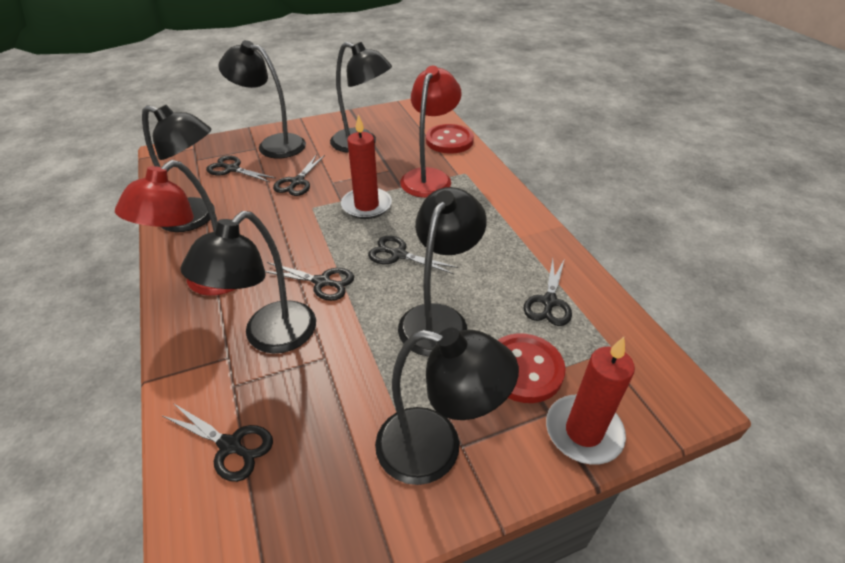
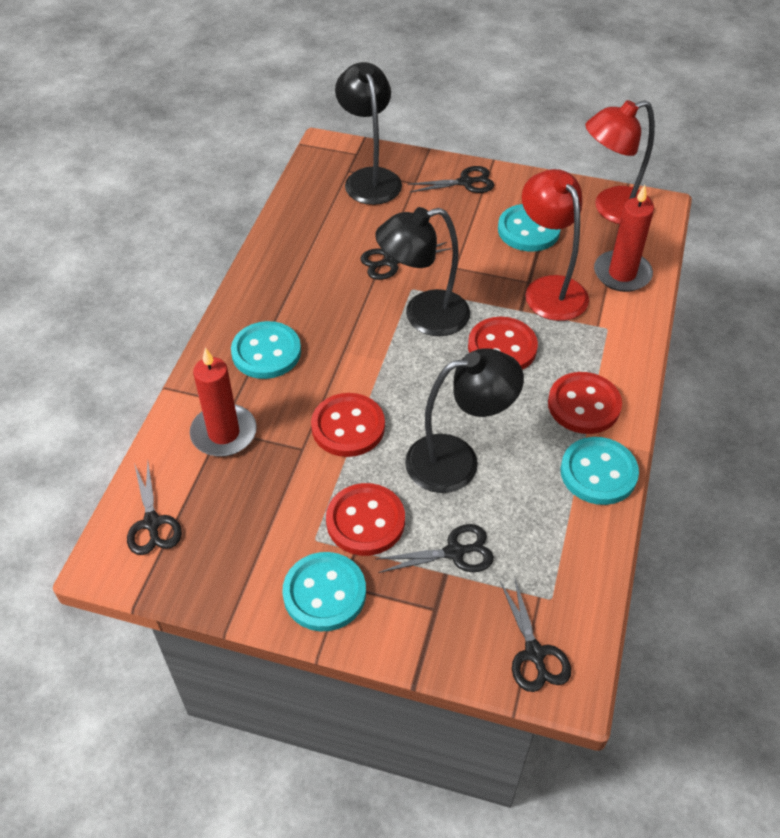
black lamp: [142,105,215,232] [180,211,316,354] [218,40,306,158] [330,42,392,153] [375,328,519,485] [398,187,487,357] = 6 -> [335,62,402,205] [375,207,470,336] [405,348,524,493] = 3
black scissors: [161,403,273,482] [206,155,275,182] [265,262,354,301] [273,155,325,196] [368,236,458,274] [524,258,572,326] = 6 -> [127,462,182,555] [360,242,452,280] [376,524,494,573] [407,166,494,193] [500,577,571,692] = 5
red button: [426,124,474,154] [498,333,566,403] = 2 -> [311,393,385,457] [326,483,405,556] [468,317,538,370] [548,372,622,434] = 4
turquoise button: none = 0 -> [231,321,301,379] [282,552,366,631] [498,204,561,252] [561,437,639,505] = 4

